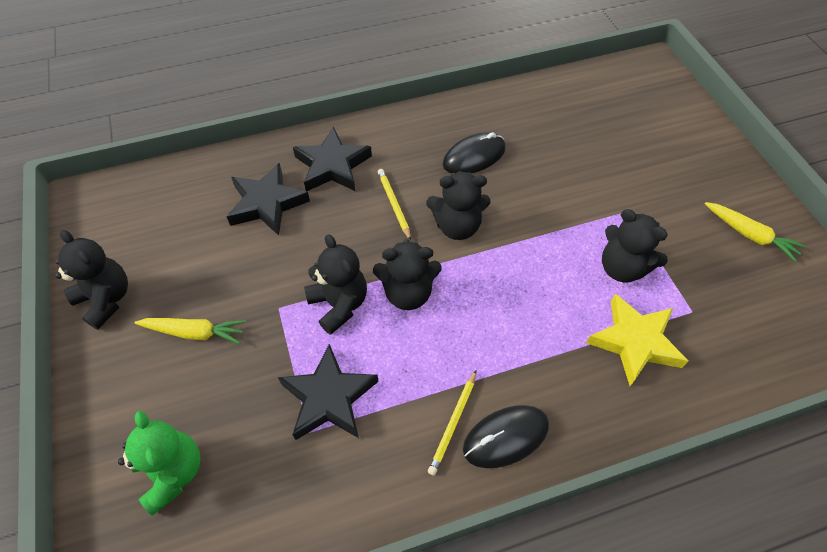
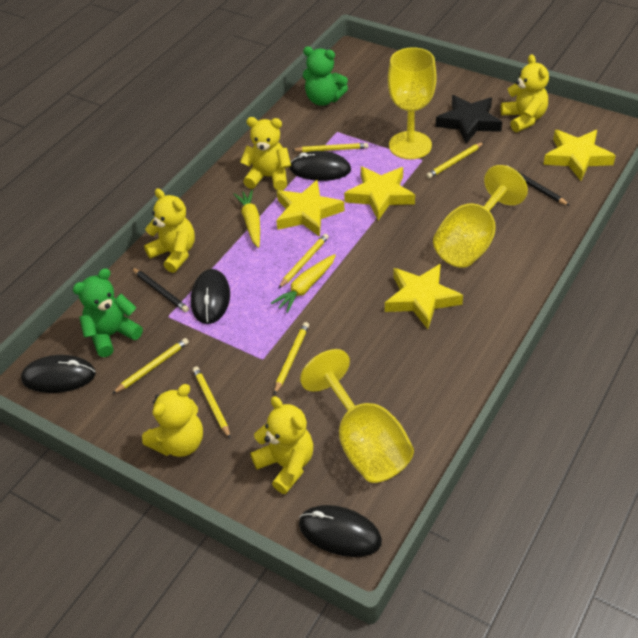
black mouse: [443,133,506,173] [463,405,549,468] = 2 -> [21,355,96,393] [191,269,230,324] [290,151,351,181] [299,505,382,557] = 4
black pencil: none = 0 -> [132,268,189,312] [507,165,570,206] = 2
black star: [227,163,310,236] [278,344,378,440] [293,127,372,191] = 3 -> [435,95,502,144] = 1
black teddy bear: [55,230,128,330] [304,234,367,335] [373,239,442,310] [426,171,490,240] [602,209,668,283] = 5 -> none = 0
green teddy bear: [118,411,201,516] = 1 -> [72,268,143,357] [303,47,348,106] = 2
yellow goblet: none = 0 -> [300,349,414,483] [388,47,437,159] [433,165,528,268] = 3
yellow pencil: [378,169,411,241] [428,370,476,475] = 2 -> [112,338,189,394] [193,366,230,438] [274,322,309,395] [278,234,329,289] [293,143,368,152] [426,142,484,179] = 6
yellow star: [586,294,688,386] = 1 -> [276,180,344,237] [344,166,415,220] [385,264,463,329] [543,130,616,181] = 4
yellow teddy bear: none = 0 -> [142,384,203,457] [144,189,195,273] [240,117,291,190] [251,396,313,494] [501,54,549,132] = 5

